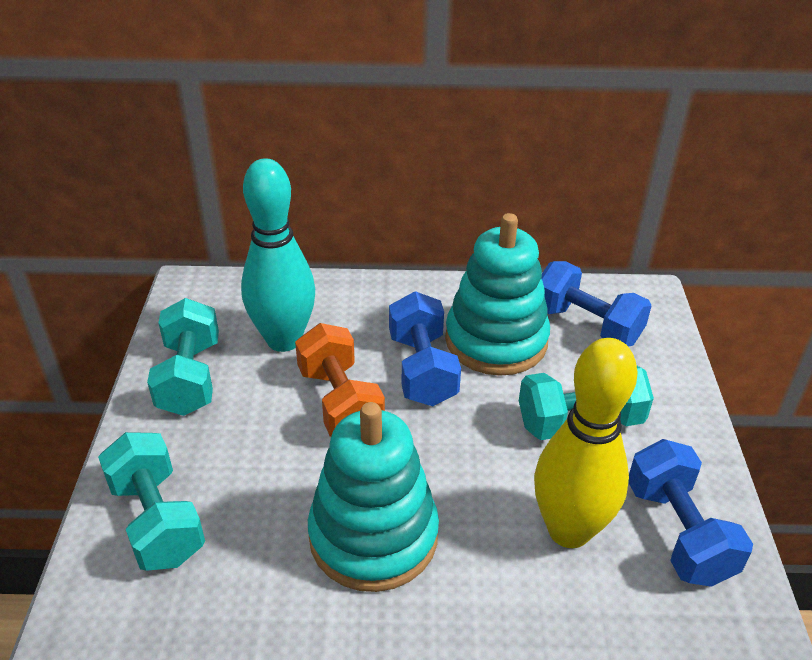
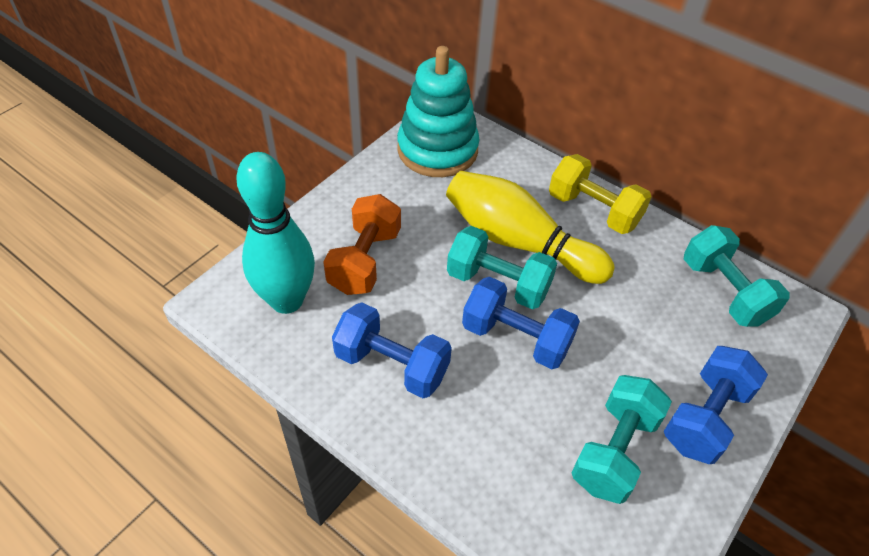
turquoise stacking toy: [308,402,439,592] [445,213,550,376] = 2 -> [397,46,479,177] = 1
yellow dumbbell: none = 0 -> [549,154,652,234] = 1

